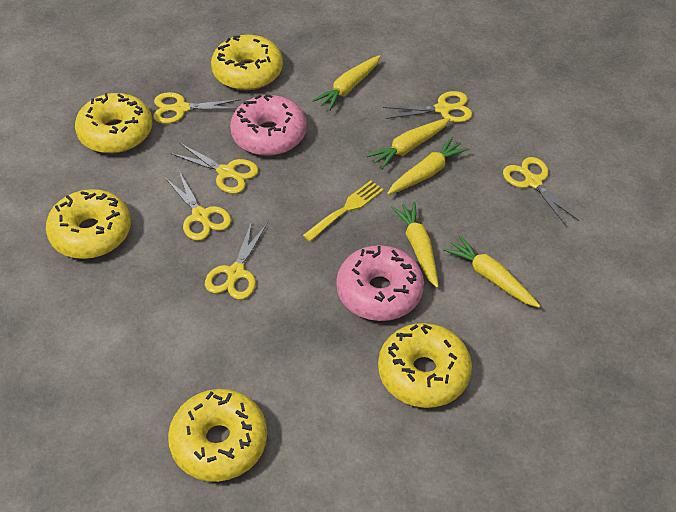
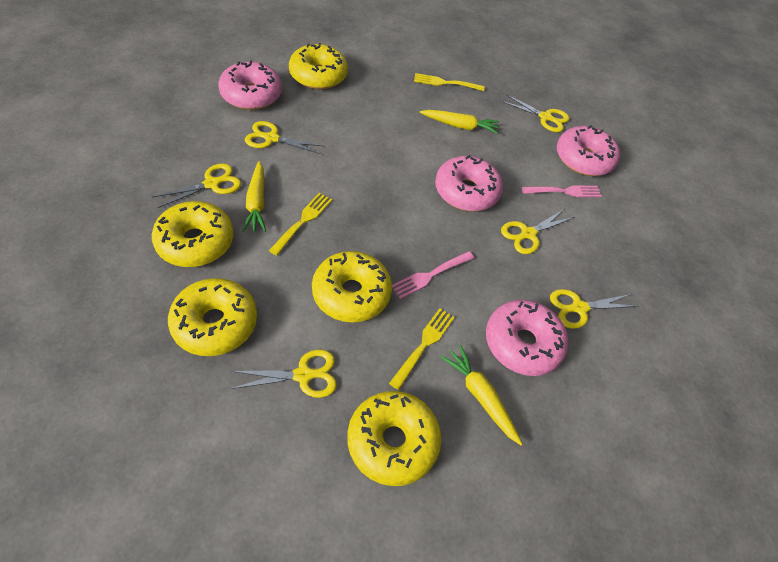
pink donut: [230,94,307,156] [336,245,424,321] = 2 -> [218,60,282,110] [435,155,503,211] [486,300,568,376] [557,125,620,176] = 4
pink fork: none = 0 -> [392,251,474,299] [522,185,602,197] = 2
yellow carrot: [312,55,380,111] [366,118,450,170] [387,137,469,195] [391,202,439,288] [443,236,540,308] = 5 -> [242,161,266,232] [420,110,499,134] [441,345,523,445] = 3
yellow fork: [303,180,384,242] = 1 -> [269,193,332,256] [389,308,455,390] [414,73,485,91] = 3

